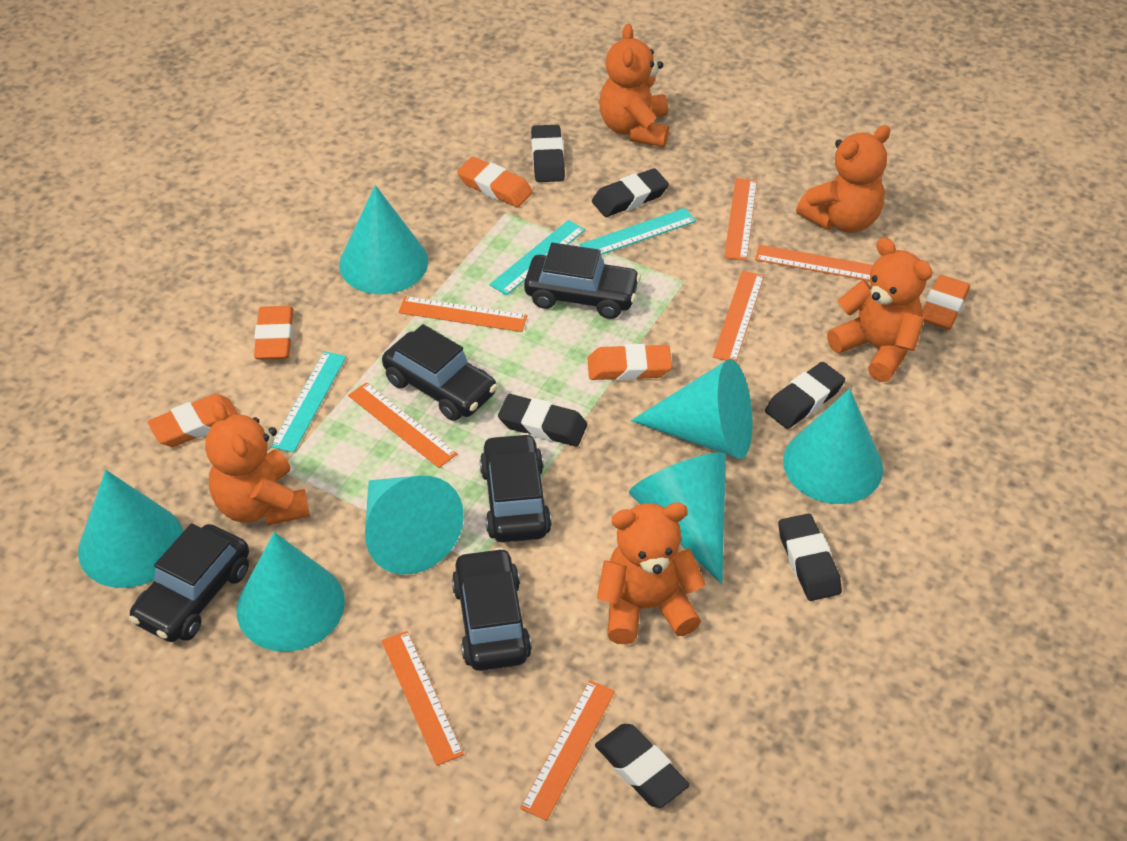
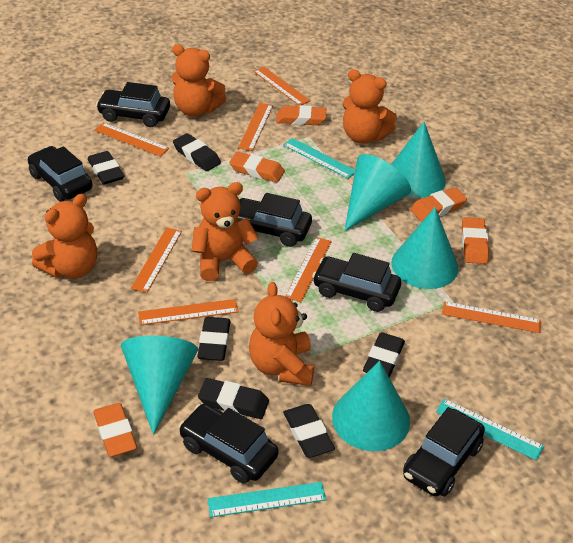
black car: [129,523,249,642] [382,324,498,421] [452,547,532,671] [480,433,552,543] [524,243,641,319] = 5 -> [28,146,93,202] [96,82,170,127] [179,404,279,484] [237,193,312,247] [312,253,401,312] [403,407,485,497] = 6
turquoise cone: [78,470,183,588] [236,532,345,652] [339,185,428,294] [365,476,464,574] [629,452,726,585] [631,359,752,459] [783,389,883,504] = 7 -> [121,336,198,435] [332,361,410,451] [344,154,411,231] [391,122,446,198] [391,207,458,289] = 5

